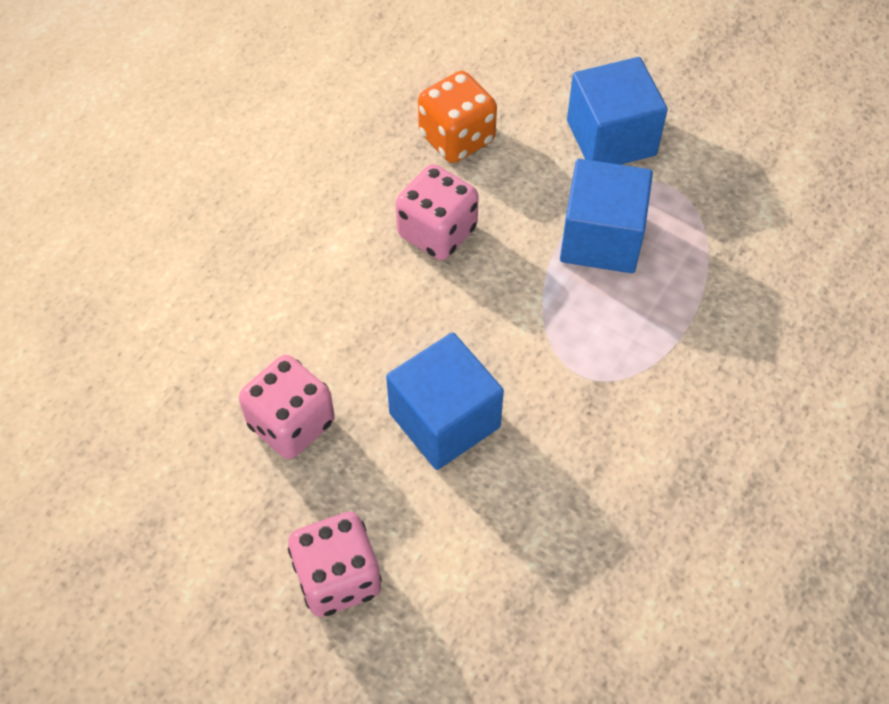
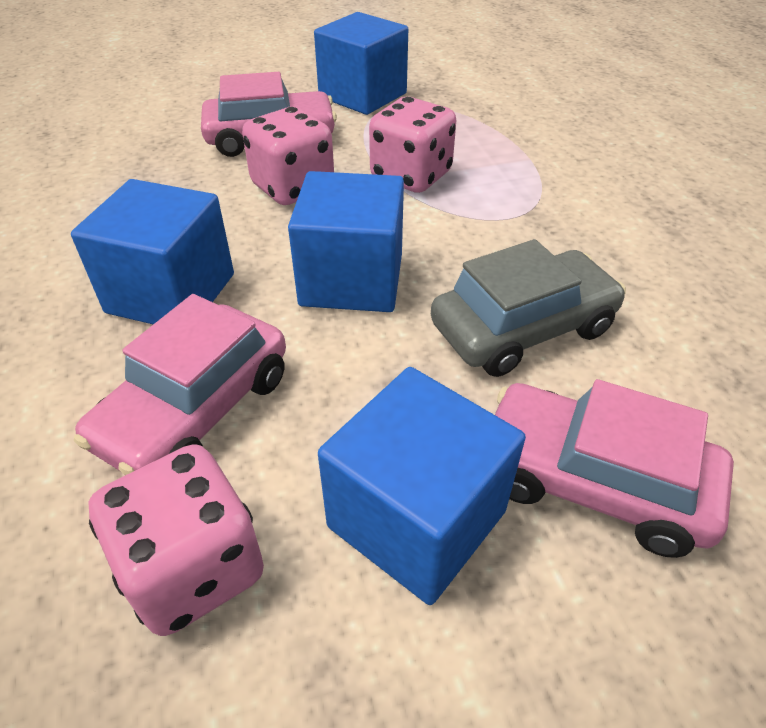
blue cube: [386,332,504,470] [560,159,653,273] [567,57,668,165] = 3 -> [71,179,234,324] [288,171,404,312] [314,12,408,115] [318,367,526,605] = 4
grey car: none = 0 -> [431,239,626,377] = 1
orange dice: [418,71,497,163] = 1 -> none = 0
pink car: none = 0 -> [74,294,286,475] [201,72,337,157] [495,379,734,558] = 3

